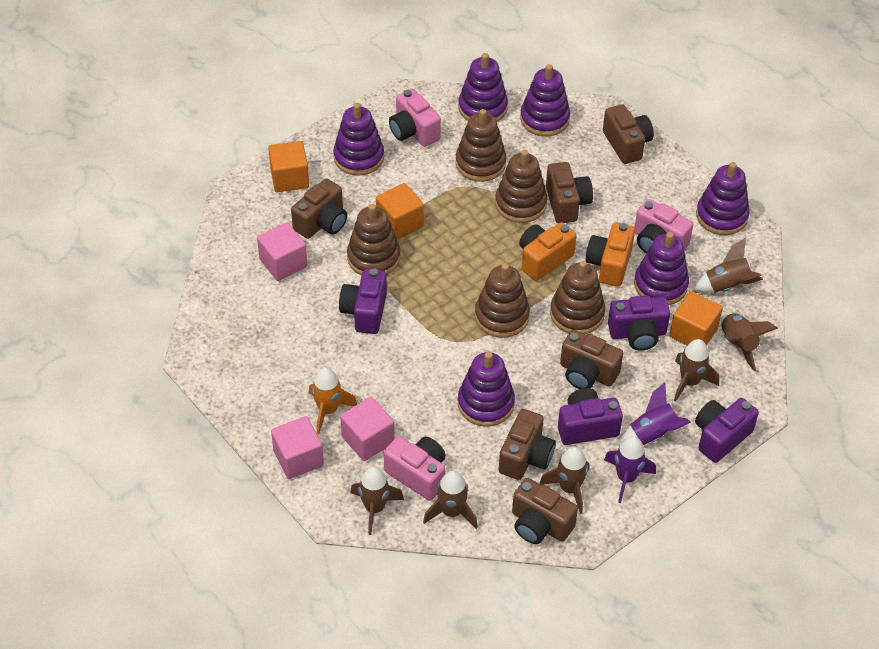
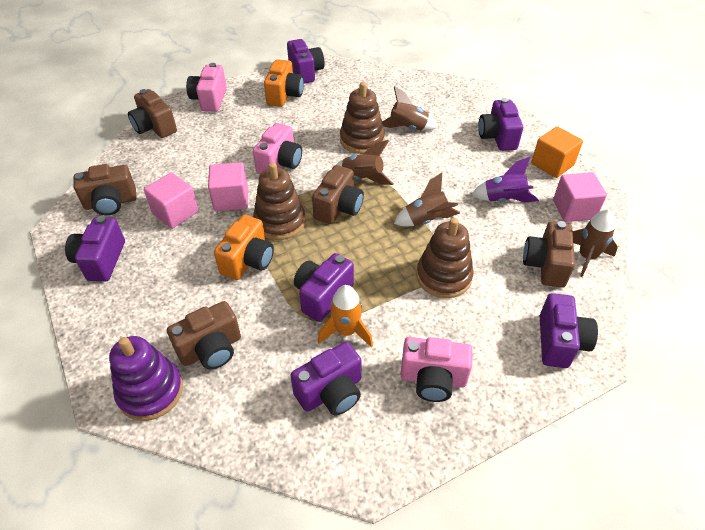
brown camera: [291,179,347,239] [499,409,556,480] [512,478,578,544] [546,162,593,223] [560,330,623,389] [603,104,654,164] = 6 -> [73,164,137,216] [128,89,177,138] [167,301,241,369] [312,165,364,224] [523,221,575,288] = 5
brown rocket: [350,466,404,535] [423,470,478,529] [539,447,589,514] [674,339,719,402] [693,238,763,293] [721,312,778,371] = 6 -> [336,140,394,185] [382,86,438,131] [394,173,460,226] [573,209,618,277] = 4
brown stacking toy: [347,204,400,276] [455,109,506,182] [475,263,530,338] [495,150,547,223] [550,261,605,334] = 5 -> [253,162,305,240] [340,82,385,154] [416,218,473,298] = 3
orange cube: [268,141,309,192] [376,183,424,240] [669,291,723,345] = 3 -> [531,126,583,178] = 1
purple camera: [339,268,387,334] [558,388,623,445] [608,296,670,351] [695,398,759,463] = 4 -> [65,216,125,282] [287,39,325,83] [290,342,362,415] [294,253,354,322] [478,98,523,151] [540,293,598,368] = 6
purple rocket: [604,436,656,503] [619,382,691,445] = 2 -> [471,157,539,202] = 1
purple stacking toy: [333,103,384,176] [458,53,508,122] [458,352,515,427] [520,64,570,136] [634,232,689,305] [696,162,749,235] = 6 -> [109,336,183,421] = 1

